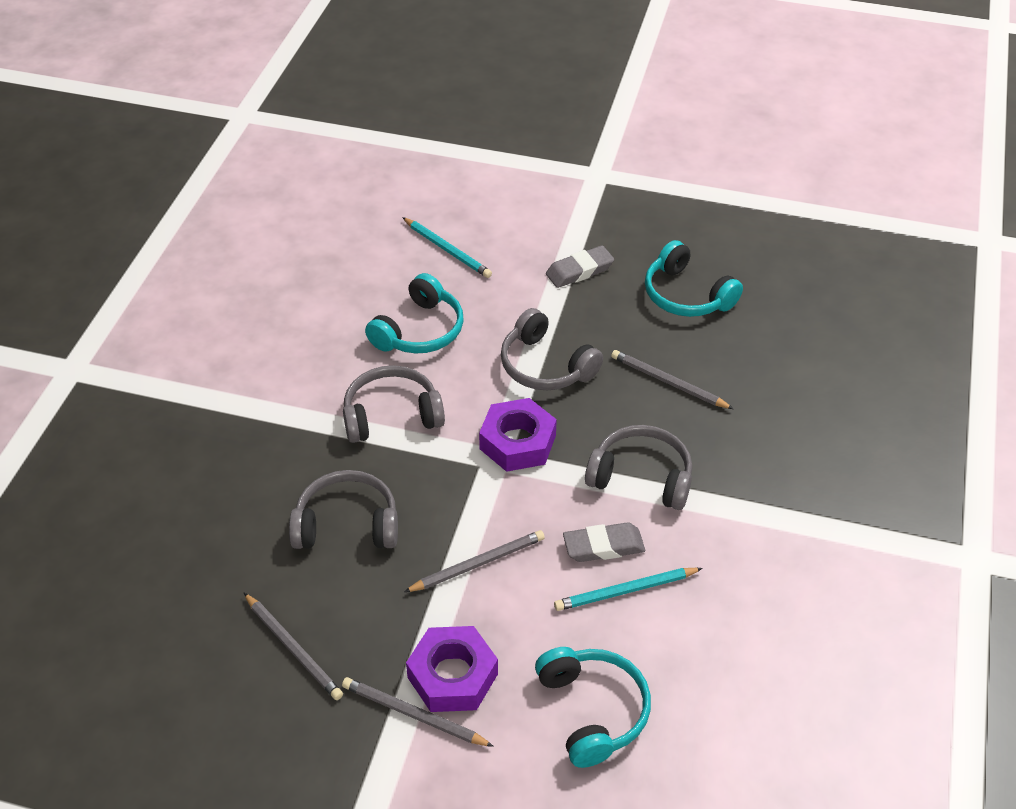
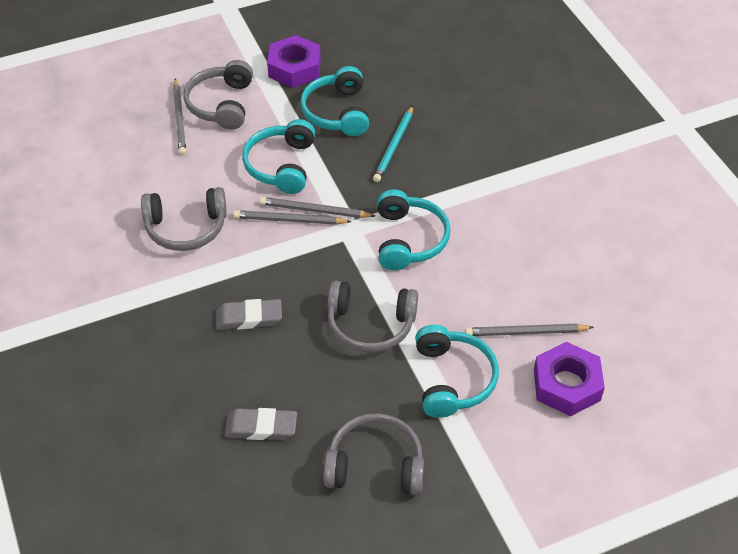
turquoise headphones: [365,273,464,354] [535,647,651,768] [645,240,743,317] = 3 -> [242,119,315,194] [300,66,369,136] [378,189,451,270] [415,325,499,418] = 4
turquoise pencil: [402,217,492,278] [554,568,703,611] = 2 -> [373,106,413,182] = 1

